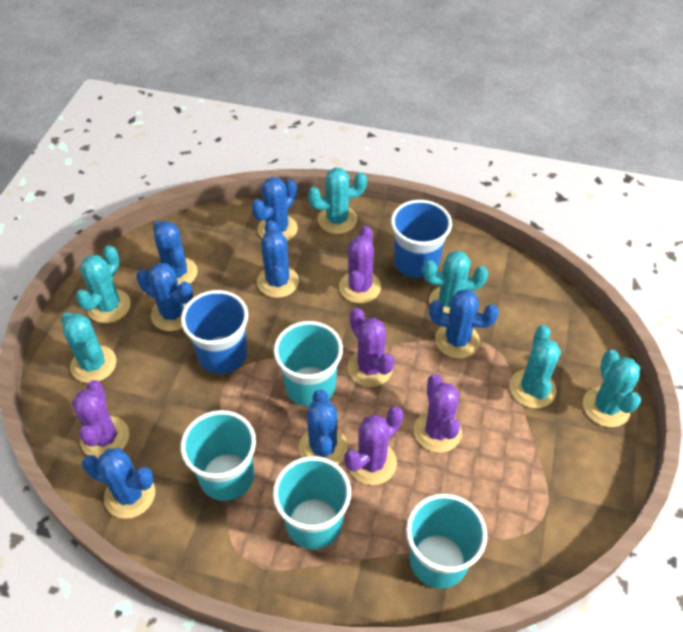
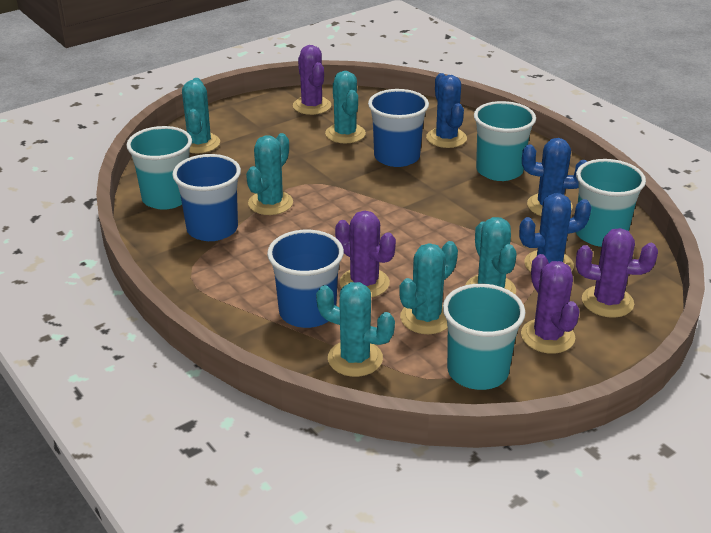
blue cactus: [82,448,155,519] [136,263,193,331] [153,221,197,285] [252,177,298,241] [257,220,299,298] [299,390,348,465] [429,289,499,358] = 7 -> [426,73,467,148] [519,193,592,272] [522,138,587,216] = 3
blue cup: [181,290,248,374] [391,200,452,278] = 2 -> [172,154,241,241] [267,230,344,328] [368,89,429,167] = 3
purple cactus: [72,380,129,459] [339,226,381,303] [344,406,403,485] [347,308,394,387] [414,374,462,453] = 5 -> [293,45,331,115] [335,211,396,298] [521,254,580,354] [576,228,658,318] = 4

